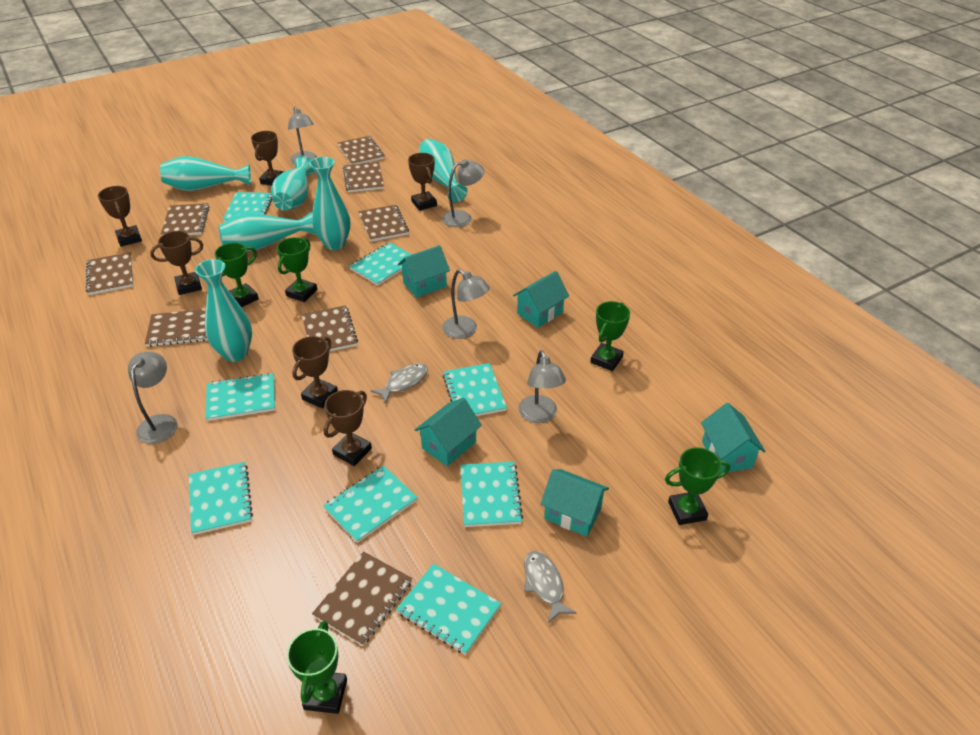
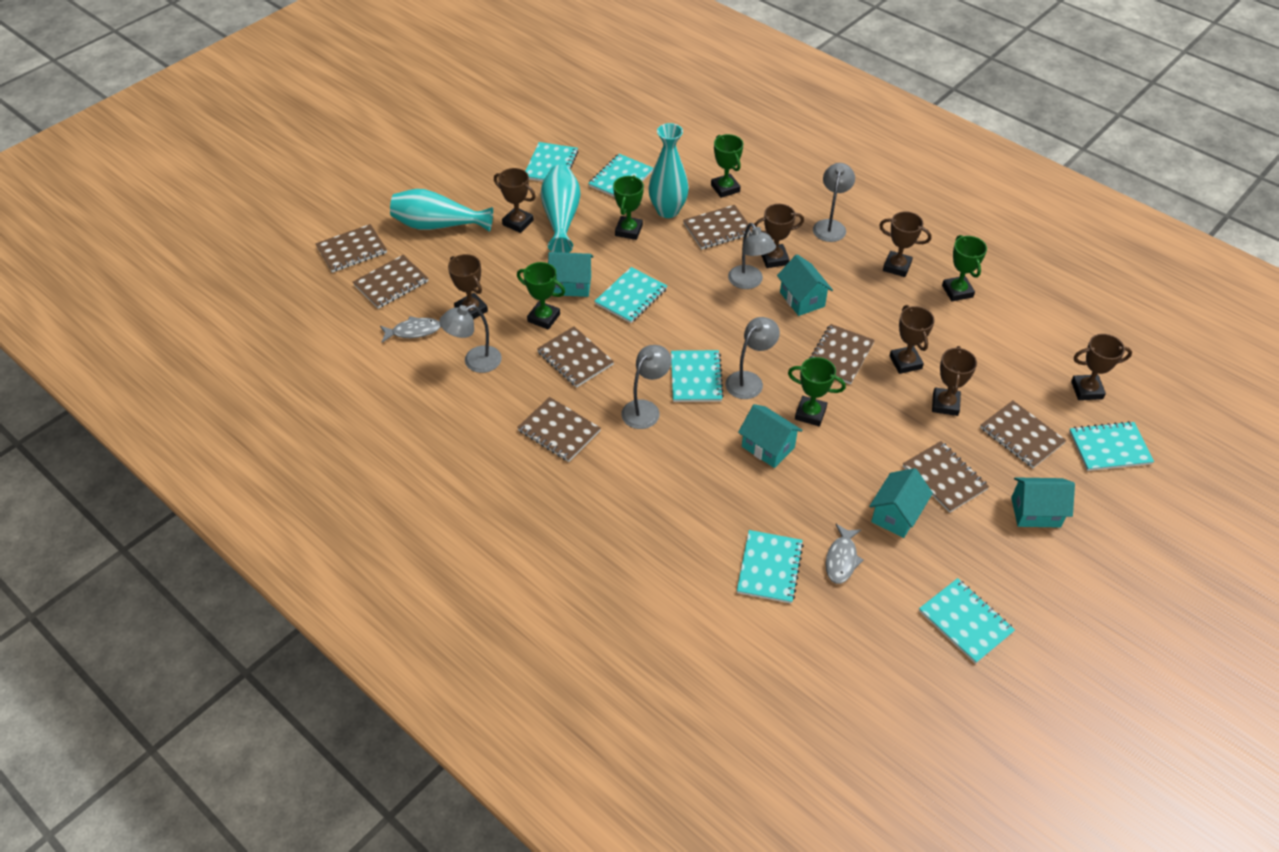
brown trophy: [98,186,142,247] [150,231,203,295] [251,131,284,186] [292,336,338,408] [324,390,372,466] [408,153,437,211] = 6 -> [448,254,488,319] [494,168,536,233] [754,204,804,268] [879,211,931,277] [890,305,935,374] [932,346,977,416] [1071,334,1132,400] = 7
turquoise notebook: [189,462,253,535] [205,373,275,421] [223,192,272,222] [323,466,418,543] [349,242,412,286] [396,564,501,655] [443,363,507,416] [460,462,523,527] = 8 -> [526,142,578,182] [588,154,653,197] [594,267,667,323] [671,350,724,402] [737,530,804,603] [919,578,1015,664] [1069,421,1154,471] = 7
turquoise vase: [160,156,251,191] [195,259,252,362] [218,212,316,251] [271,156,314,211] [309,157,351,250] [419,139,468,202] = 6 -> [390,189,493,232] [541,165,580,253] [648,123,689,218] = 3

